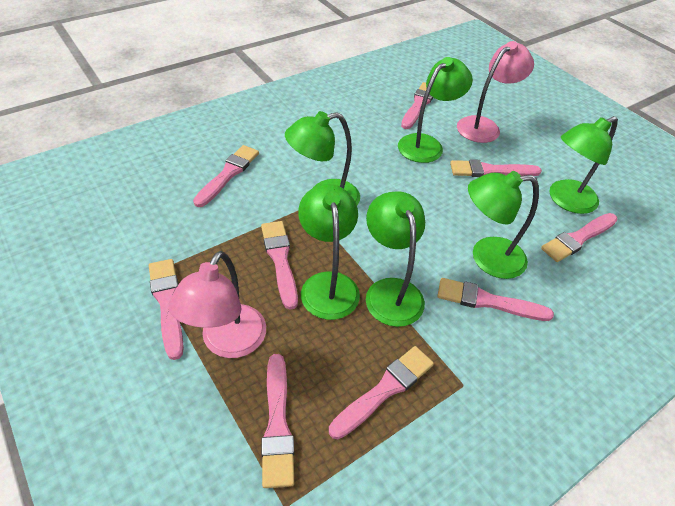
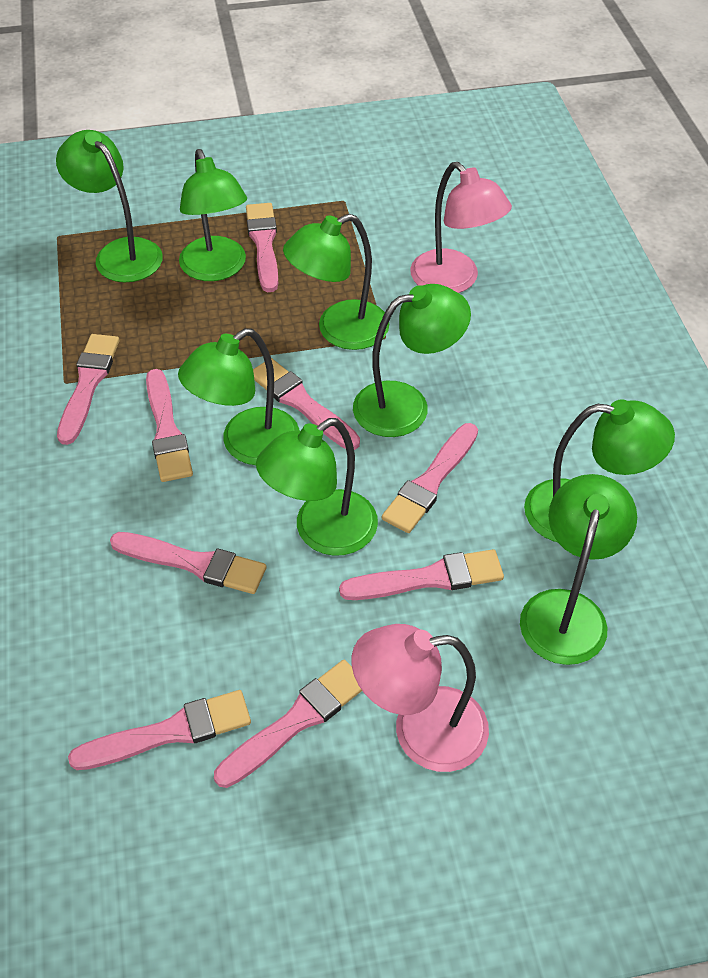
green lamp: [285,111,360,205] [298,184,360,320] [366,192,425,327] [398,57,473,163] [468,171,539,279] [549,116,618,214] = 6 -> [56,130,163,283] [178,328,300,465] [179,149,247,281] [256,418,378,556] [283,214,389,350] [353,284,471,437] [520,474,637,665] [524,399,675,542] = 8

